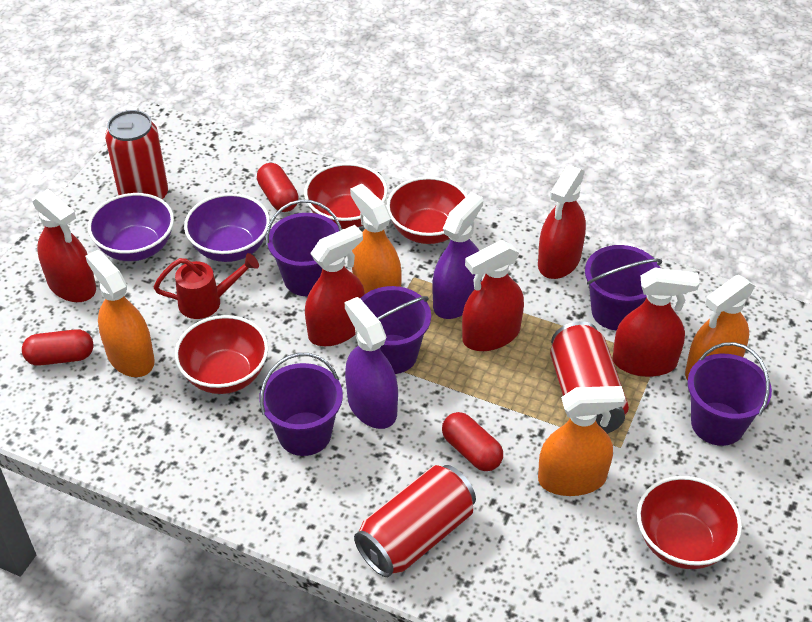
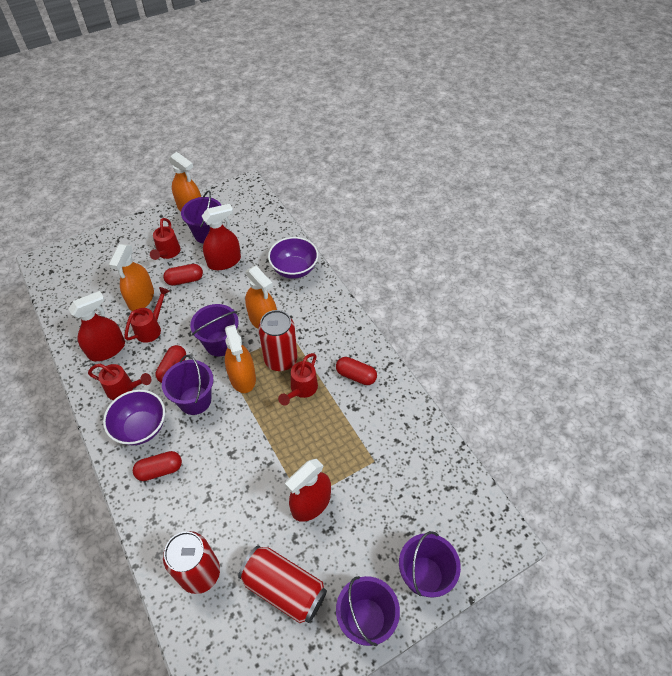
purple spray bottle: [345,297,398,429] [433,192,483,319] = 2 -> none = 0
red bowl: [175,315,268,394] [304,163,388,229] [387,177,467,244] [637,476,742,569] = 4 -> none = 0
red capsule: [22,329,93,366] [257,163,299,212] [442,412,503,471] = 3 -> [133,451,182,481] [156,345,186,383] [163,264,203,286] [336,357,377,385] = 4
red spray bottle: [32,189,96,302] [305,225,365,346] [462,240,524,351] [538,165,586,279] [612,268,699,377] = 5 -> [69,291,125,361] [202,203,241,270] [285,459,331,522] = 3
red watering can: [154,253,259,319] = 1 -> [88,364,151,400] [124,287,170,343] [150,218,181,260] [278,353,318,406] = 4

